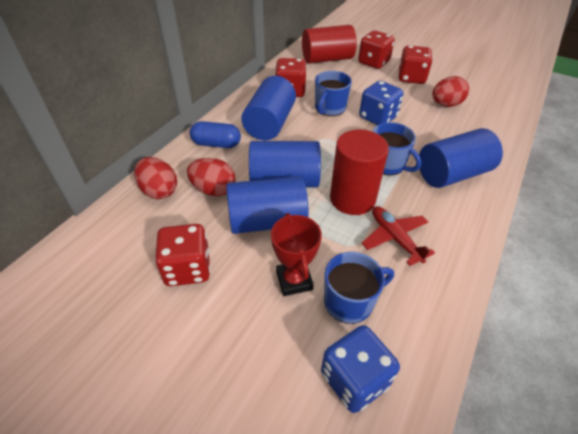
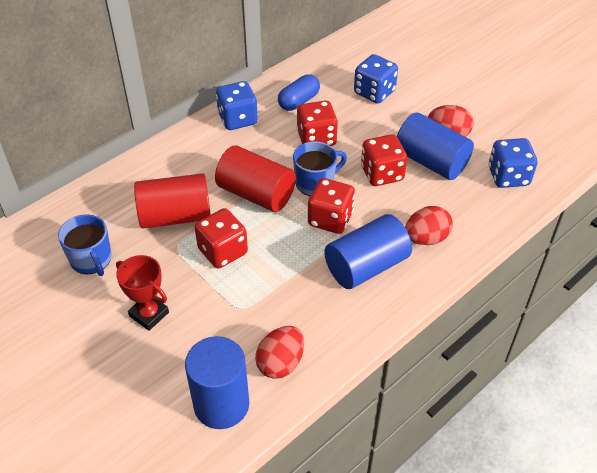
blue cylinder: [226,176,309,234] [241,76,296,140] [249,141,321,187] [419,128,503,188] = 4 -> [185,336,249,429] [324,214,412,289] [397,112,474,180] = 3
blue dice: [321,325,400,413] [359,81,404,125] = 2 -> [216,81,258,130] [354,54,398,103] [489,138,537,188] = 3
blue mug: [315,71,352,116] [324,252,394,324] [372,122,421,175] = 3 -> [58,214,112,276] [293,141,347,196] = 2
red plane: [362,206,435,266] = 1 -> none = 0

